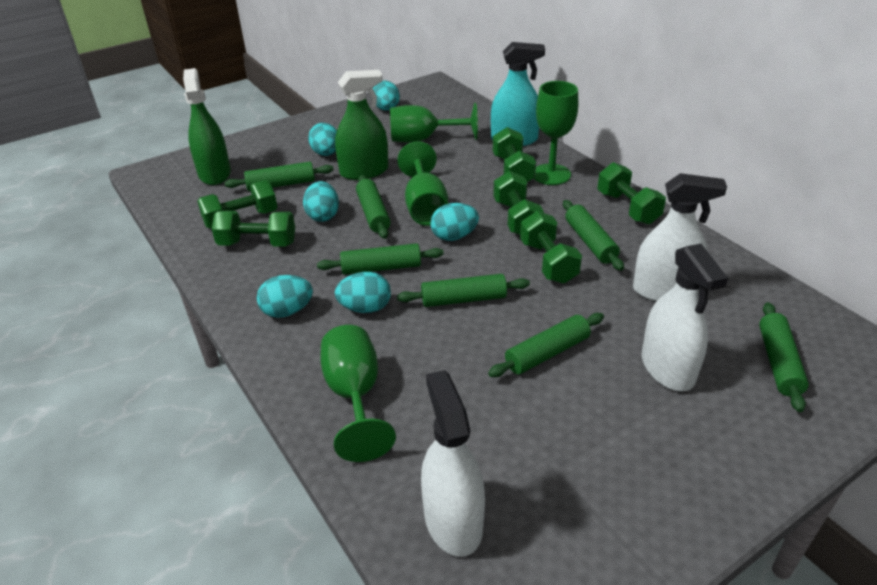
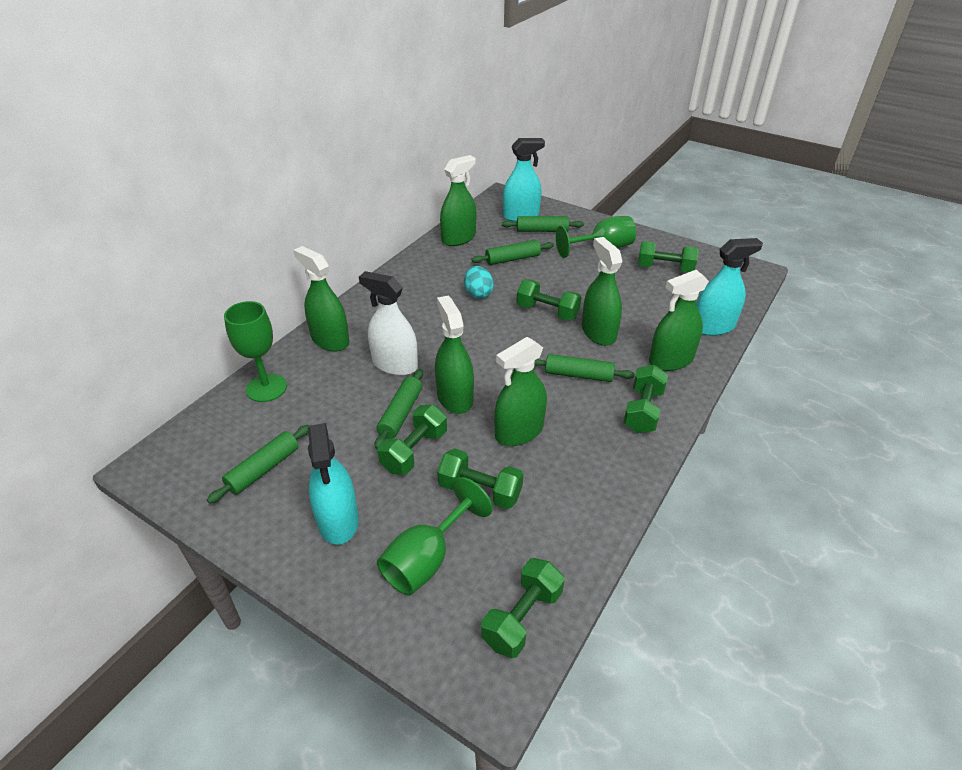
green goblet: [321,325,396,462] [390,103,478,143] [397,141,449,226] [534,81,578,185] = 4 -> [224,301,287,402] [377,477,493,596] [556,216,636,258] = 3
green rolling pin: [224,162,334,191] [317,243,443,275] [356,175,391,239] [397,274,530,307] [488,313,604,377] [563,200,624,271] [759,302,809,412] = 7 -> [207,425,309,504] [375,369,423,449] [471,240,554,265] [502,216,584,232] [534,354,635,382] = 5
green spray bottle: [183,68,231,185] [335,70,388,180] = 2 -> [293,246,350,352] [435,296,474,414] [440,155,476,246] [494,337,547,446] [582,237,623,346] [649,270,709,371] = 6
turquoise egg: [257,275,313,318] [303,181,339,222] [308,123,337,156] [335,272,391,313] [371,80,400,111] [430,203,479,241] = 6 -> [464,266,494,299] = 1
turquoise spray bottle: [491,42,545,146] = 1 -> [308,423,359,545] [503,138,545,222] [696,238,763,336] = 3
white spray bottle: [421,370,485,557] [633,173,727,301] [641,244,728,391] = 3 -> [359,271,418,376] = 1

